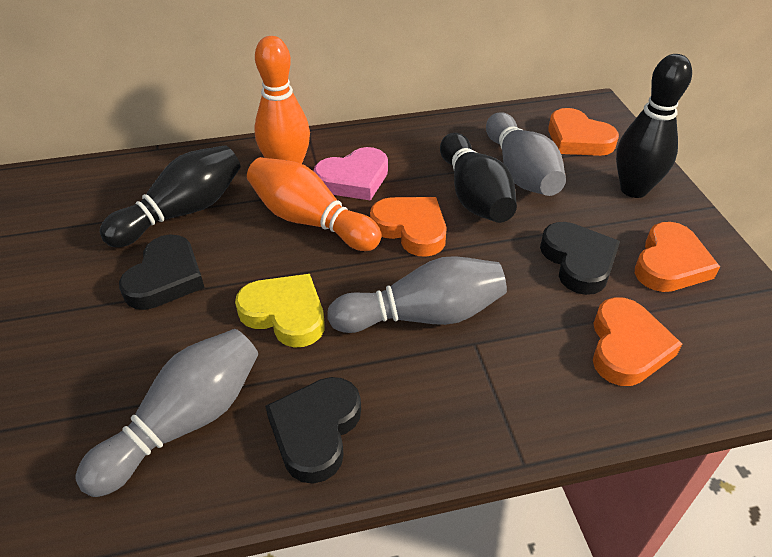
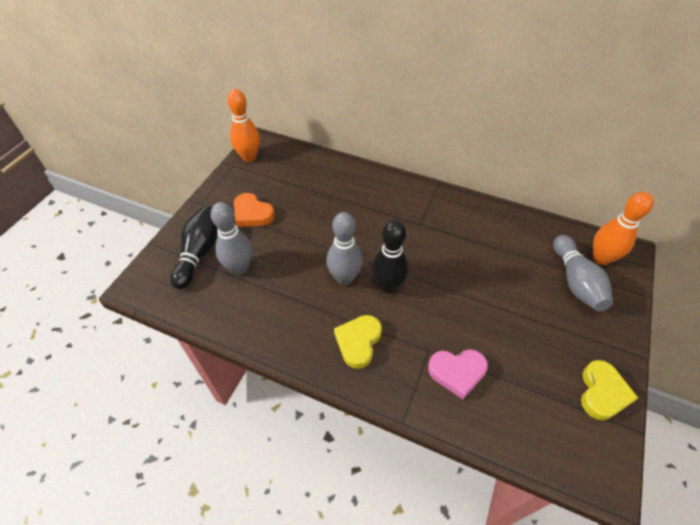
black bowling pin: [100,145,241,247] [440,133,517,223] [616,54,692,198] = 3 -> [170,206,218,289] [372,220,408,293] = 2
black heart: [119,234,205,310] [265,377,361,484] [540,222,620,295] = 3 -> none = 0
orange heart: [370,197,447,257] [548,108,619,156] [593,297,682,386] [635,222,720,292] = 4 -> [234,193,275,227] = 1
yellow heart: [235,274,325,348] = 1 -> [334,315,382,369] [581,360,638,420] = 2

